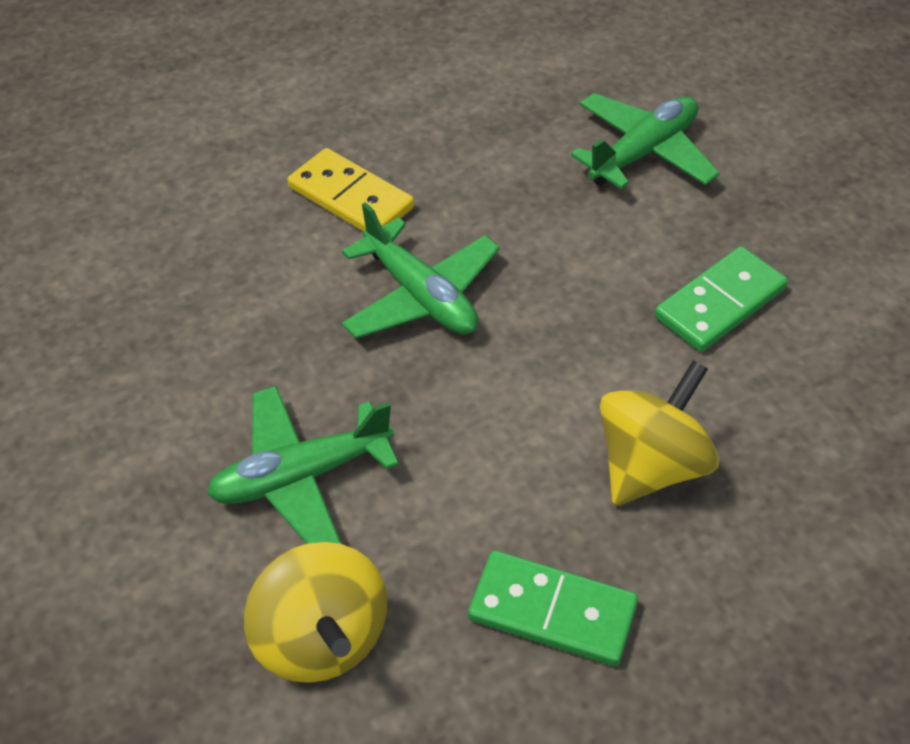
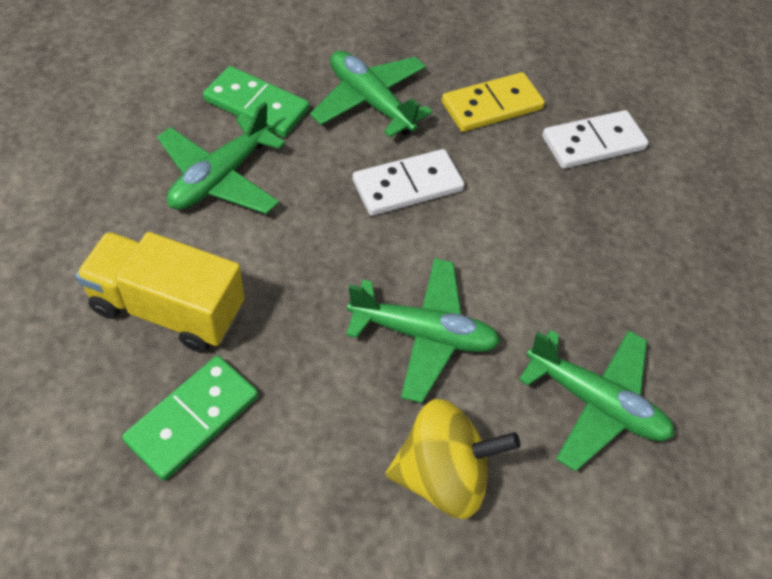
green plane: [207,386,399,544] [342,202,500,338] [571,93,720,189] = 3 -> [157,102,285,214] [310,51,432,137] [346,258,500,403] [519,330,674,471] = 4
white domino: none = 0 -> [352,149,465,216] [542,110,649,169] = 2
yellow spinning top: [244,542,387,683] [600,360,719,506] = 2 -> [386,399,520,519] = 1
yellow truck: none = 0 -> [75,232,244,352] = 1

